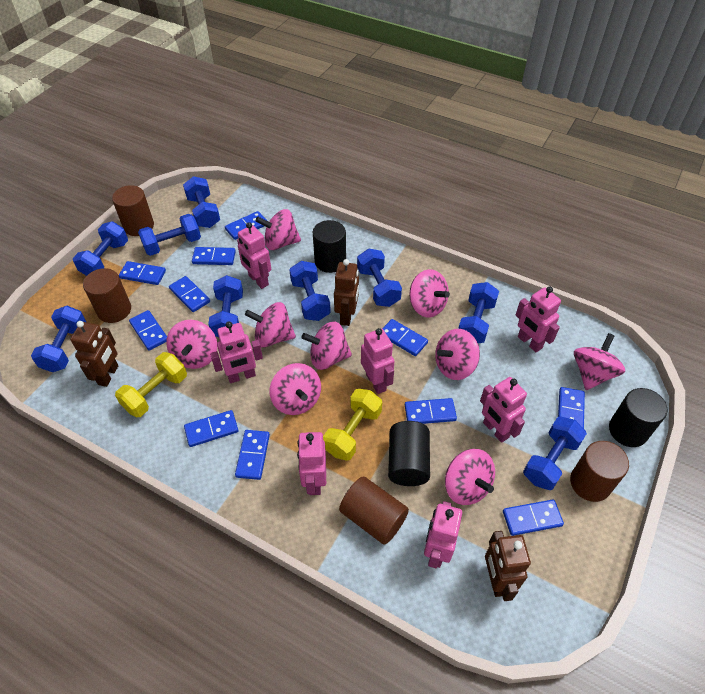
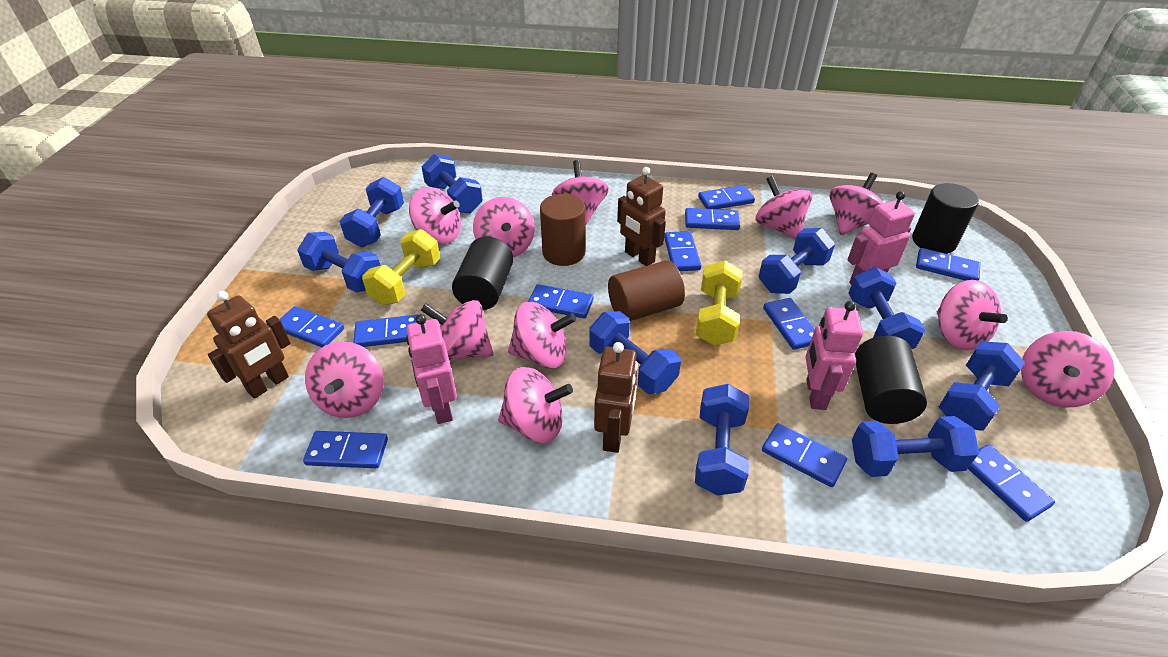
brown cylinder: [83,268,131,323] [112,185,154,236] [339,477,409,545] [570,441,629,502] = 4 -> [540,194,586,266] [608,260,685,321] = 2
pink robot: [210,321,263,383] [237,222,271,289] [297,432,326,495] [361,328,395,394] [424,501,462,568] [480,377,527,443] [516,286,561,352] = 7 -> [406,314,457,424] [806,301,863,410] [847,191,915,285] = 3
pink spinning top: [166,320,217,369] [245,302,296,348] [256,209,301,250] [270,363,321,415] [301,321,352,370] [409,269,450,317] [435,329,480,380] [445,449,495,505] [574,333,625,390] = 9 -> [305,341,384,418] [409,187,461,244] [421,300,493,361] [473,197,535,257] [498,367,573,443] [508,302,576,368] [552,160,609,225] [755,175,812,240] [830,173,883,235] [937,280,1008,351] [1021,331,1114,408] = 11

